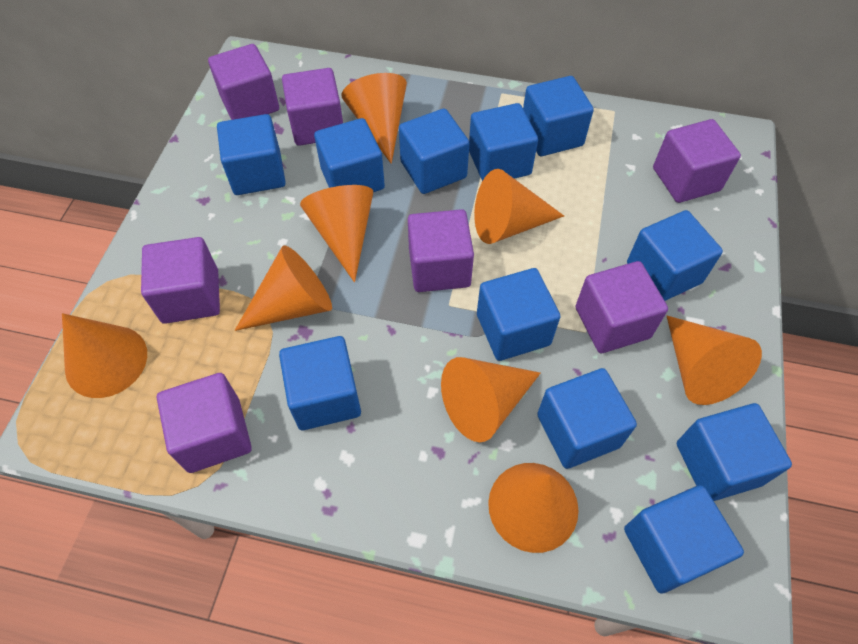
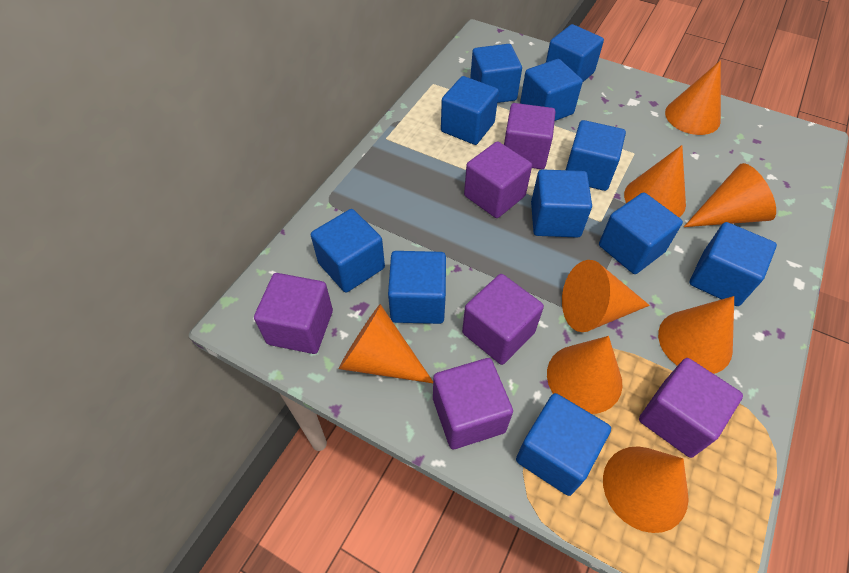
purple cube: [141,237,220,324] [157,373,252,473] [208,44,279,120] [282,68,343,146] [408,209,474,292] [575,261,668,353] [653,119,741,203] = 7 -> [254,273,333,354] [433,358,513,449] [462,274,544,365] [464,141,532,218] [504,103,556,169] [639,358,743,458] = 6

